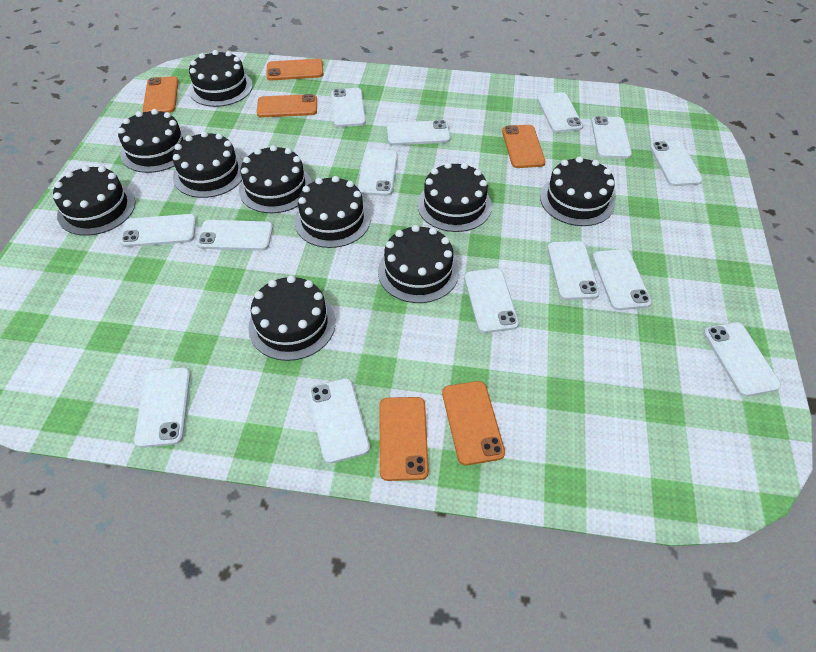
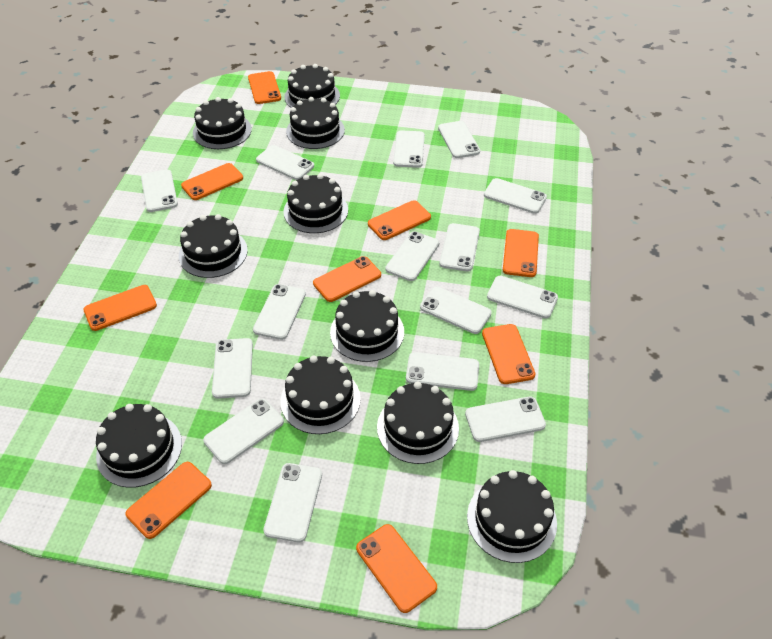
orange phone: [143,76,179,113] [257,94,317,117] [266,59,323,81] [380,397,429,481] [442,381,505,465] [502,125,546,168] = 6 -> [83,285,157,331] [126,462,212,539] [181,163,243,200] [248,71,281,104] [313,256,381,302] [356,524,437,613] [368,200,431,240] [482,324,536,384] [503,229,539,277] = 9
white phone: [120,214,196,247] [134,367,191,448] [197,220,273,251] [308,378,370,464] [331,88,366,127] [358,149,398,196] [387,120,450,145] [464,268,519,333] [537,92,583,133] [547,241,600,300] [591,116,632,159] [592,249,652,310] [650,141,703,186] [703,322,781,397] = 14 -> [141,169,178,212] [203,399,284,464] [212,338,253,399] [253,284,306,340] [256,145,314,180] [263,463,322,542] [386,231,439,281] [393,130,425,168] [406,352,479,391] [420,287,492,334] [438,121,480,158] [439,223,480,271] [465,397,546,442] [484,178,547,214] [487,276,558,319] = 15

